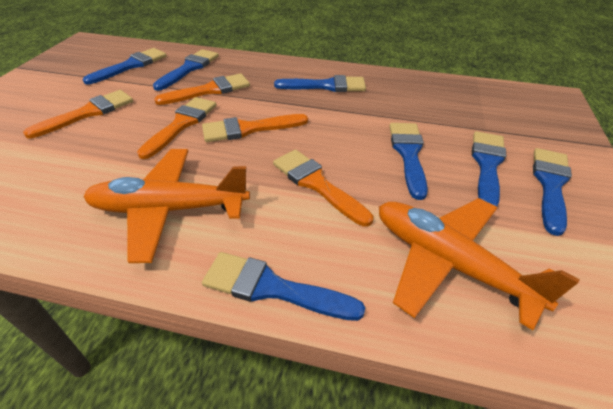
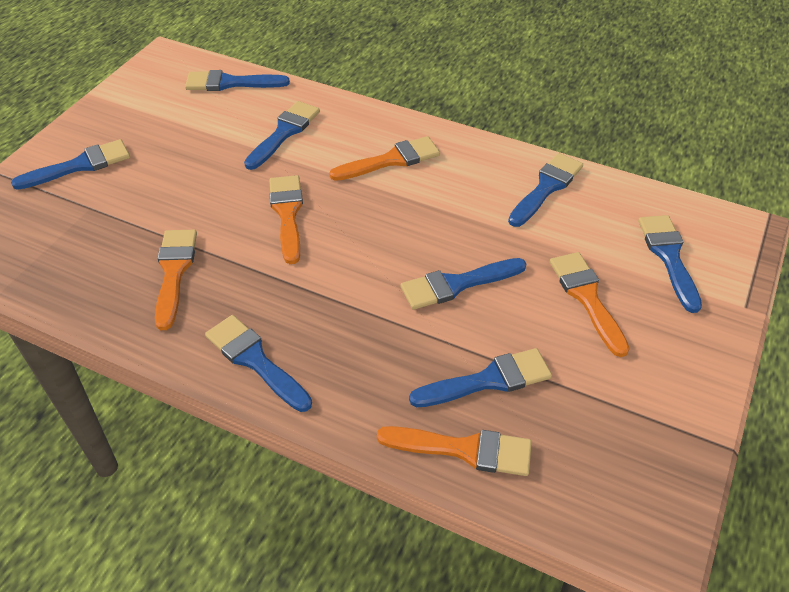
blue brush: [83,48,167,84] [153,49,219,91] [202,252,365,321] [274,75,366,92] [390,123,428,200] [472,131,506,207] [533,148,572,236] = 7 -> [11,139,130,190] [185,70,290,91] [205,315,312,412] [244,101,320,170] [401,258,527,310] [409,348,552,407] [508,153,583,227] [638,215,702,313] = 8
orange plane: [83,149,250,263] [379,198,580,330] = 2 -> none = 0

